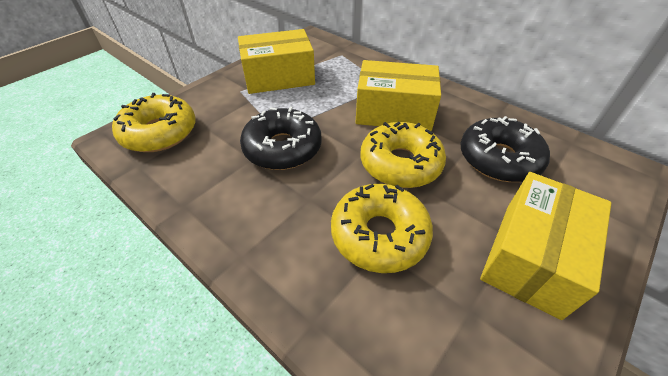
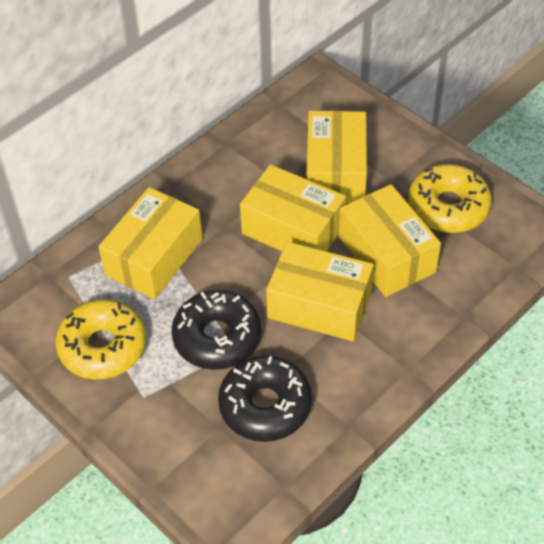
yellow box: [238,29,315,94] [356,60,441,131] [480,172,611,320] = 3 -> [98,187,203,299] [240,164,346,252] [266,242,374,341] [307,111,367,203] [339,184,441,297] = 5
yellow donut: [112,93,196,152] [331,184,433,273] [361,121,446,188] = 3 -> [55,299,146,380] [408,164,492,233] = 2

